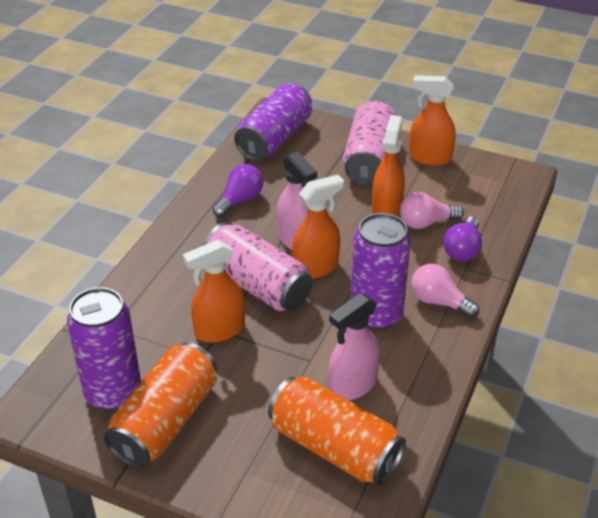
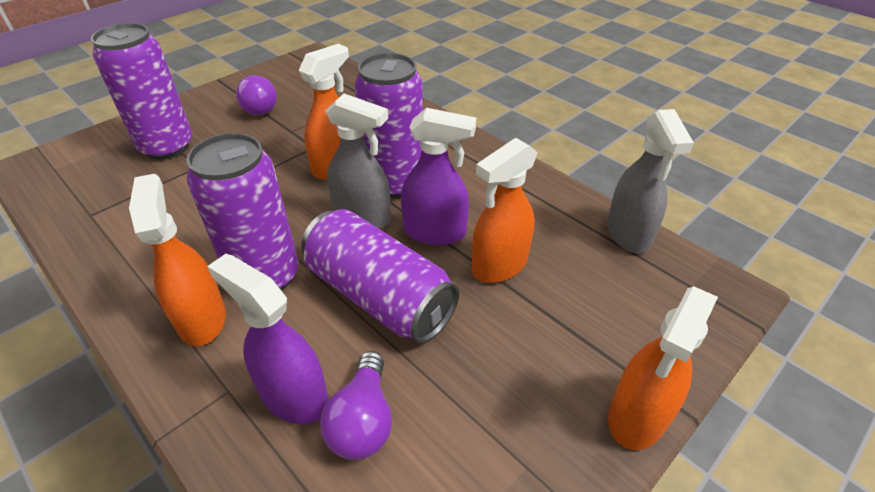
grey spray bottle: none = 0 -> [325,94,391,229] [607,109,694,253] = 2
orange can: [104,343,217,469] [268,376,406,486] = 2 -> none = 0
pink can: [203,223,313,311] [343,101,397,185] = 2 -> none = 0
pink light bulb: [400,192,464,229] [411,264,479,318] = 2 -> none = 0
pink spray bottle: [277,152,317,250] [329,293,380,401] = 2 -> none = 0
purple can: [67,287,141,411] [234,83,312,161] [351,213,411,330] = 3 -> [91,23,192,160] [187,133,298,291] [302,209,459,343] [354,53,423,198] = 4
purple spray bottle: none = 0 -> [207,254,329,424] [401,108,476,245] = 2

